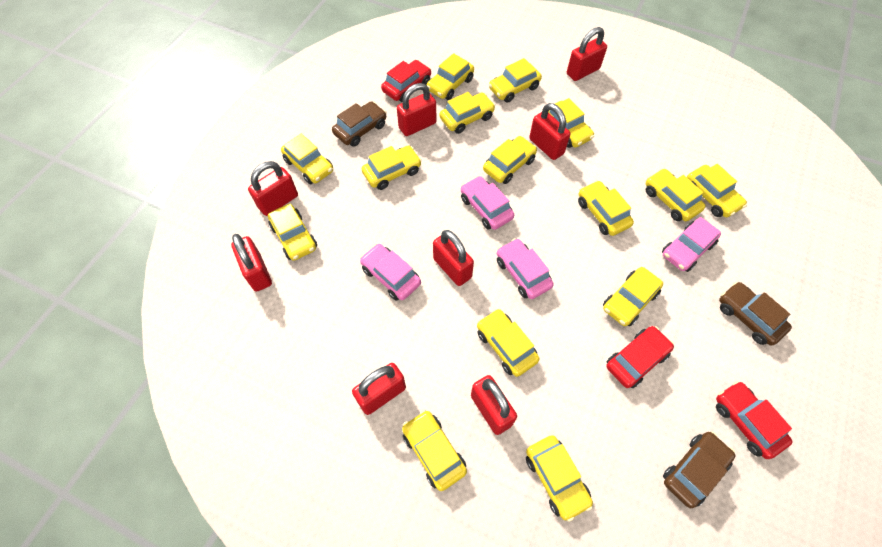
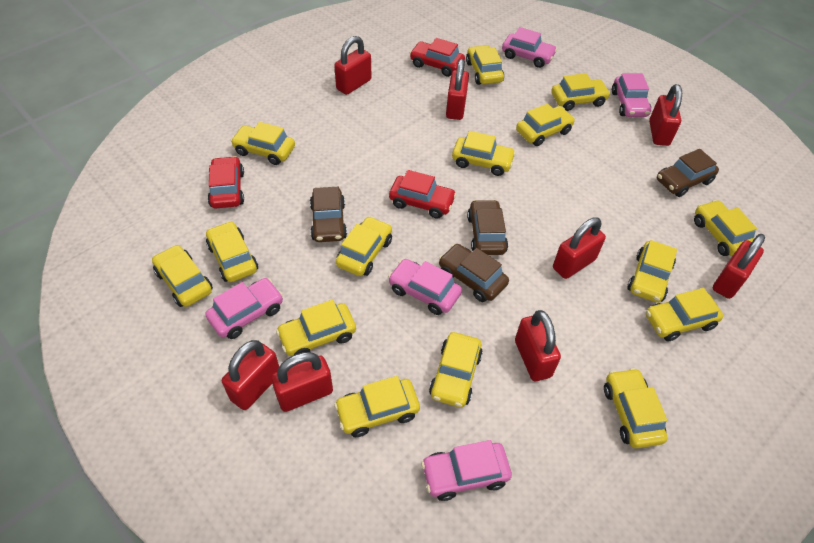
brown car: [332,101,387,147] [663,432,735,508] [719,282,792,346] = 3 -> [310,187,347,242] [439,244,509,302] [467,199,508,255] [657,149,719,197] = 4
pink car: [360,244,421,301] [461,176,514,230] [497,238,554,299] [662,217,721,272] = 4 -> [205,278,283,339] [388,259,462,315] [421,440,512,501] [502,27,557,68] [612,73,651,117] = 5

